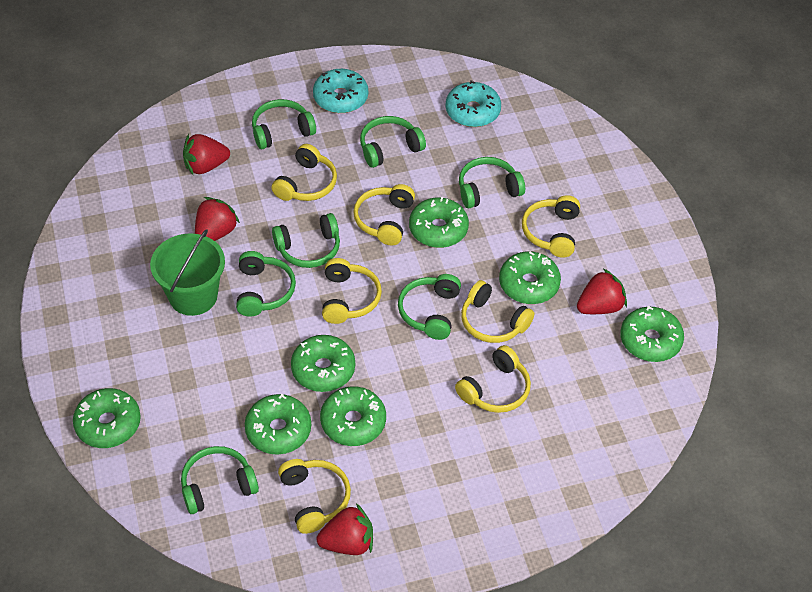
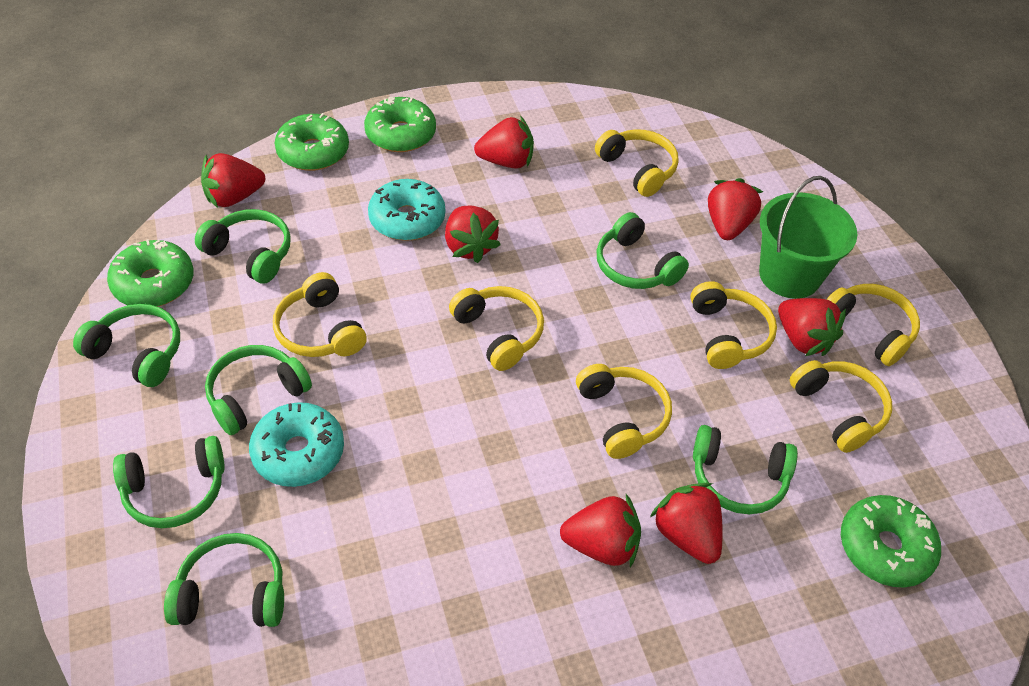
green donut: [73,388,141,448] [245,394,311,455] [291,335,355,392] [320,386,386,446] [409,197,469,248] [499,251,561,304] [620,306,684,362] = 7 -> [107,239,194,307] [275,113,349,171] [364,97,436,152] [841,495,941,588] = 4
red strawberry: [183,134,230,174] [195,197,240,241] [316,503,373,555] [577,268,627,314] = 4 -> [201,153,265,208] [445,205,501,263] [474,116,534,169] [560,494,641,567] [650,483,723,564] [708,178,763,240] [778,298,846,356] = 7

